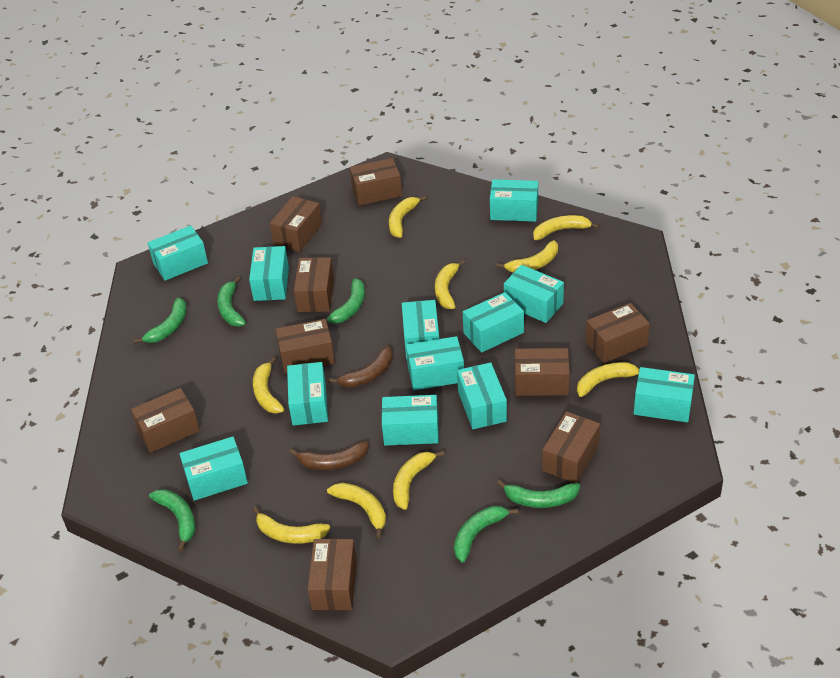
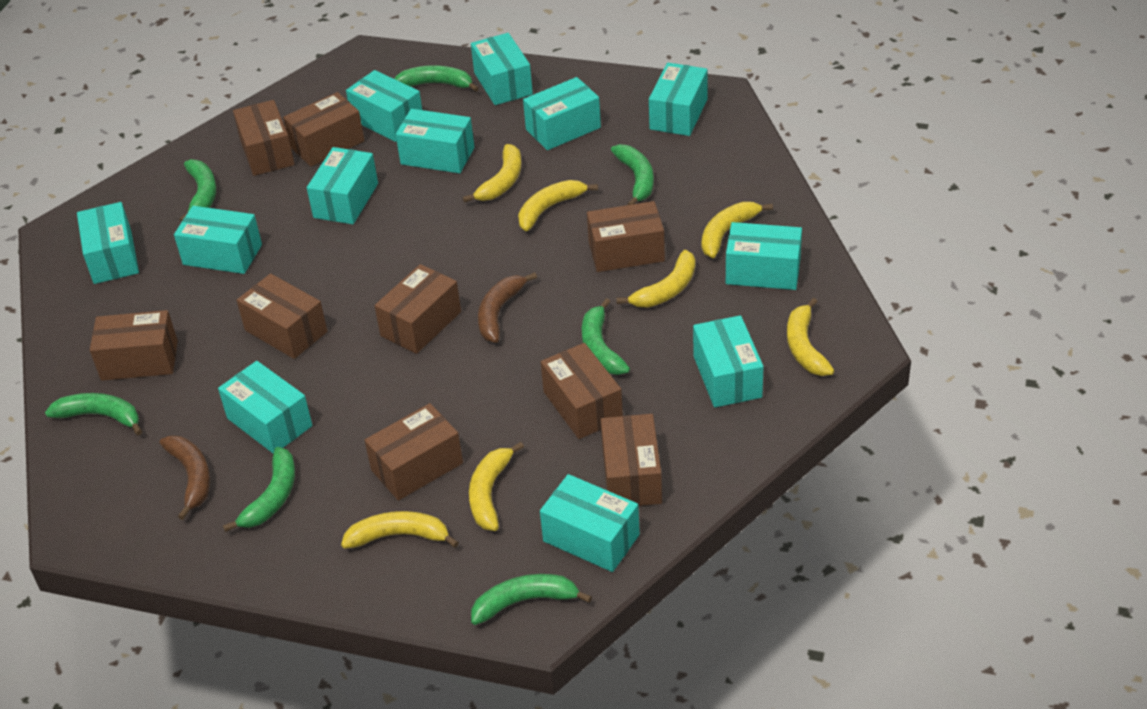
green banana: [134,298,187,344] [149,489,195,551] [217,276,246,327] [326,278,365,323] [454,506,518,563] [497,480,580,508] = 6 -> [45,393,142,436] [179,159,216,222] [223,447,295,532] [394,65,479,92] [471,574,592,625] [582,298,630,375] [611,144,654,205] = 7
yellow banana: [253,357,284,414] [253,507,330,544] [327,483,386,539] [389,196,427,238] [393,451,445,510] [435,260,466,309] [496,240,558,272] [533,215,599,240] [577,362,639,397] = 9 -> [341,511,459,549] [463,144,521,203] [469,442,524,531] [518,180,598,231] [616,250,695,307] [702,202,773,258] [787,298,834,376] = 7

